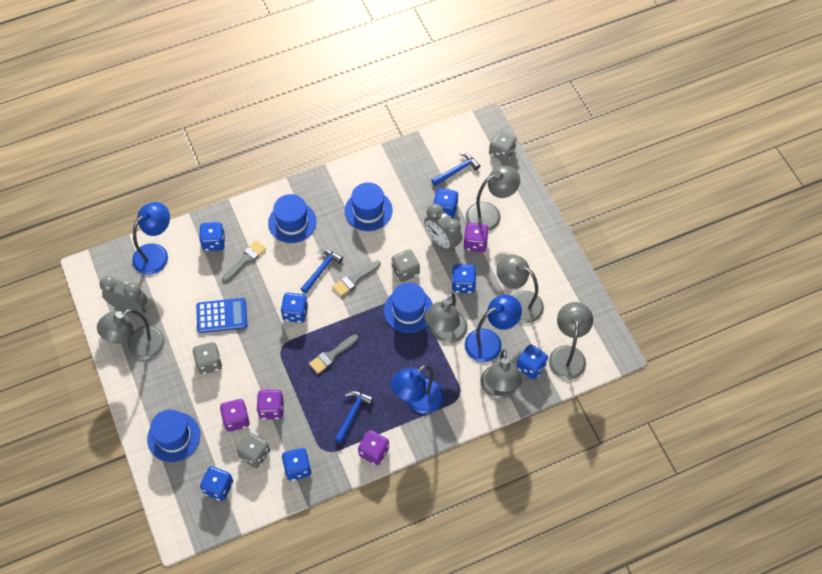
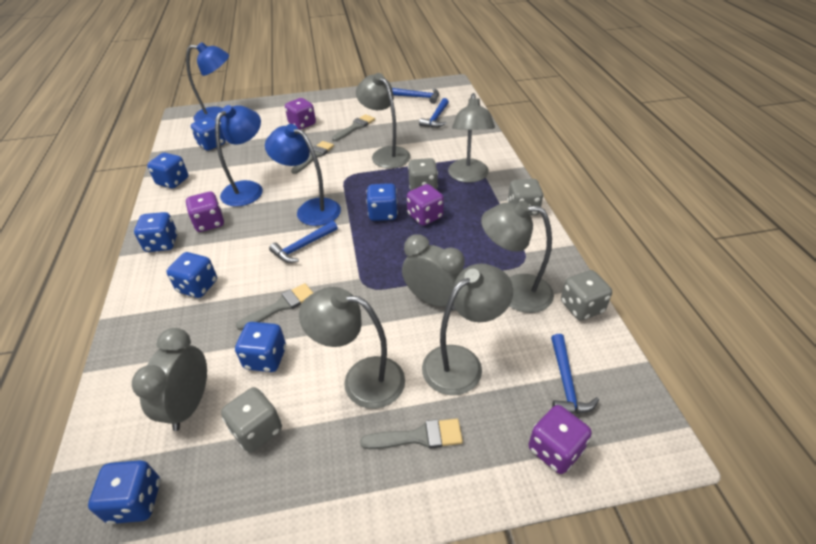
blue calculator: [196,298,247,333] = 1 -> none = 0
blue hammer: [301,249,343,294] [335,391,373,443] [431,153,480,186] = 3 -> [269,221,338,263] [392,88,439,104] [419,98,449,128] [551,334,599,414] = 4
blue hat: [147,410,200,462] [268,194,316,243] [345,182,393,231] [384,283,433,333] = 4 -> none = 0
grey brush: [222,240,266,282] [309,334,358,374] [332,260,381,296] = 3 -> [236,283,313,330] [291,141,334,174] [332,114,375,141] [360,419,463,449] = 4
grey lamp: [97,309,165,359] [424,292,468,343] [466,166,520,231] [481,349,522,399] [496,254,544,323] [549,302,593,380] = 6 -> [299,287,405,409] [356,73,411,168] [422,263,513,395] [448,93,495,183] [481,201,554,313] = 5

